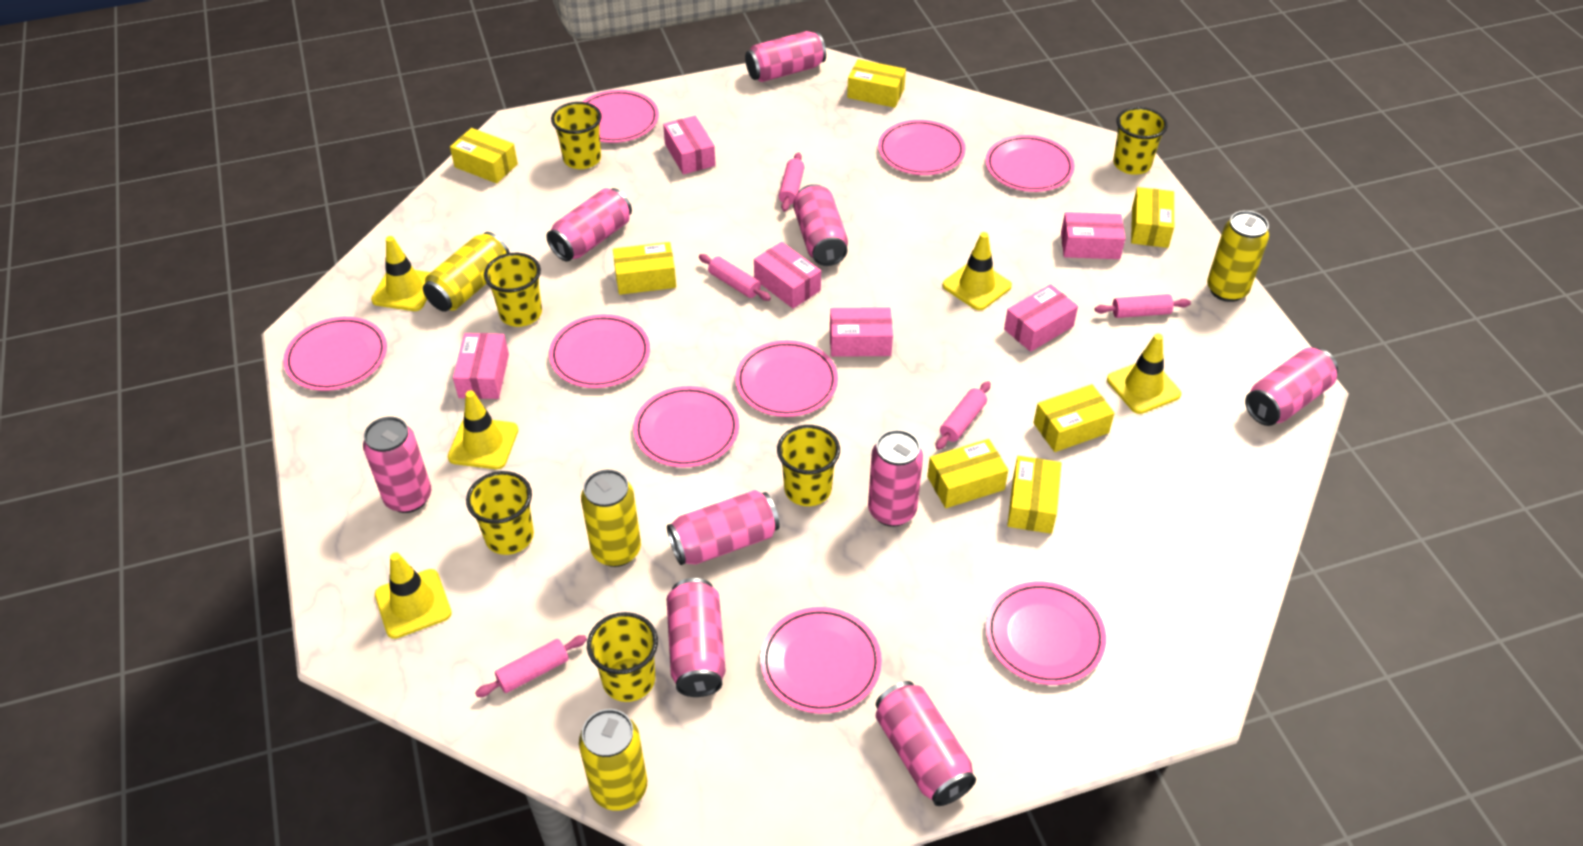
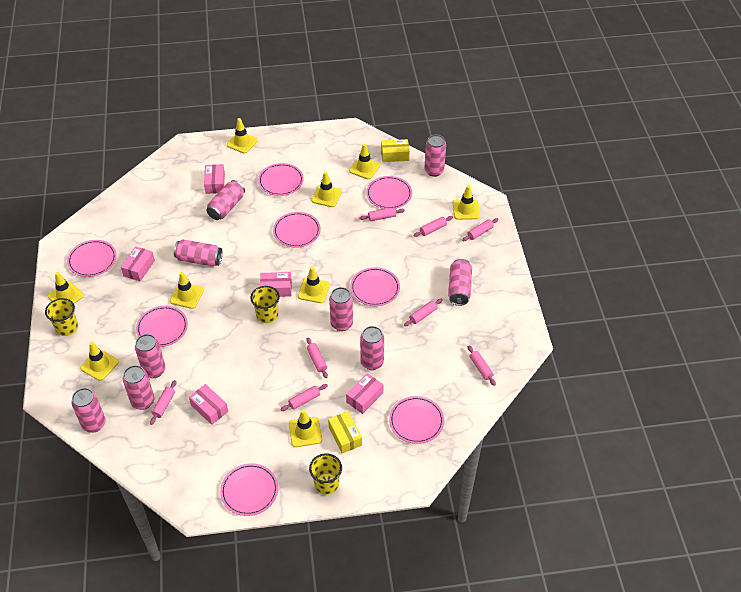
pink box: [453,333,509,399] [663,116,716,175] [754,242,821,309] [830,307,893,357] [1004,284,1078,352] [1061,212,1125,259] = 6 -> [121,246,155,282] [189,384,228,425] [204,164,225,194] [260,272,292,297] [346,373,383,414] = 5
pink plate: [283,317,387,391] [549,314,650,388] [582,90,659,143] [633,386,739,468] [735,340,838,417] [760,607,882,714] [878,120,966,175] [985,135,1074,192] [986,582,1106,685] = 9 -> [67,240,117,277] [136,306,188,347] [220,463,278,516] [258,163,304,196] [273,212,321,248] [350,267,400,306] [366,176,412,209] [389,396,444,444] = 8
pink rolling pin: [475,635,587,697] [699,254,771,301] [779,152,805,212] [936,381,991,450] [1095,294,1191,318] = 5 -> [150,380,177,425] [280,384,328,411] [306,338,328,378] [359,207,405,221] [404,299,442,326] [414,216,453,237] [462,218,499,241] [468,346,496,386] = 8
yellow box: [450,128,518,183] [613,242,676,295] [847,59,906,108] [927,439,1008,508] [1007,456,1061,534] [1033,384,1115,452] [1131,187,1174,248] = 7 -> [328,411,362,453] [381,139,410,162] = 2
yellow can: [423,232,510,312] [579,709,647,811] [581,469,641,567] [1207,211,1269,302] = 4 -> none = 0
yellow cup: [466,471,534,555] [484,253,542,327] [551,102,602,169] [587,612,658,702] [777,425,840,506] [1113,107,1168,175] = 6 -> [45,298,78,336] [250,286,280,323] [309,453,342,495] = 3
yellow traffic cone: [371,236,431,311] [375,552,452,639] [448,390,518,469] [943,232,1012,311] [1107,334,1181,414] = 5 -> [48,272,84,304] [80,342,119,381] [170,272,204,309] [227,118,258,154] [289,410,322,447] [298,266,330,303] [311,172,342,207] [349,144,380,180] [453,185,480,220] = 9

